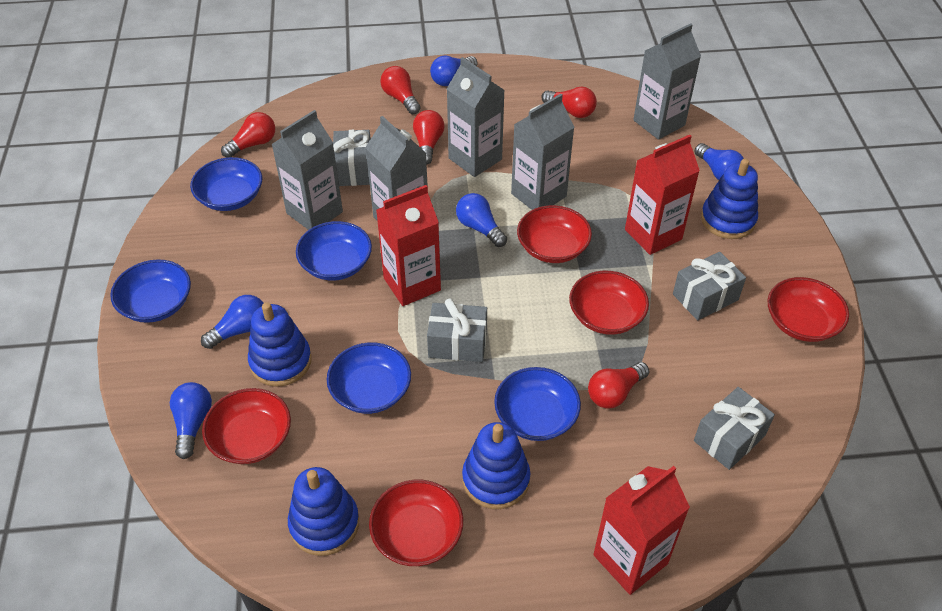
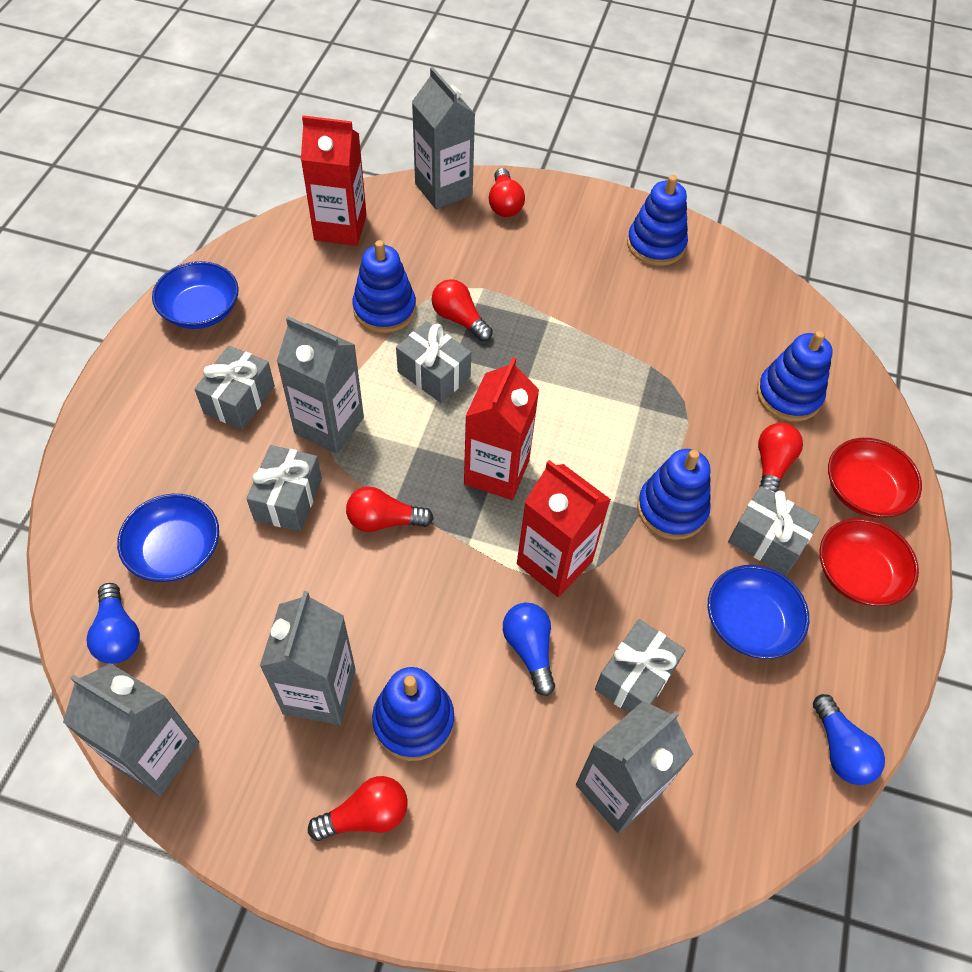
blue bowl: [110,259,191,323] [190,157,262,211] [296,221,372,281] [327,342,411,414] [494,367,581,441] = 5 -> [117,494,219,582] [152,261,239,329] [708,565,809,659] = 3
blue light bulb: [170,382,212,459] [201,295,264,349] [430,56,478,86] [456,193,507,247] [694,143,744,180] = 5 -> [87,583,140,664] [503,603,555,696] [813,694,885,785] = 3
blue stacking toy: [248,302,312,387] [288,467,359,556] [462,422,530,509] [701,159,758,239] = 4 -> [352,240,416,333] [372,667,454,761] [627,175,688,266] [637,449,711,540] [757,331,833,422] = 5
grey gift: [333,130,371,186] [427,298,487,362] [673,252,746,321] [694,387,775,470] = 4 -> [195,346,275,430] [246,445,322,531] [396,321,471,403] [595,619,686,713] [728,486,820,575] = 5
red bowl: [202,388,291,464] [369,480,463,566] [517,205,592,263] [569,271,649,335] [768,277,849,342] = 5 -> [820,518,919,606] [828,438,922,518] = 2

